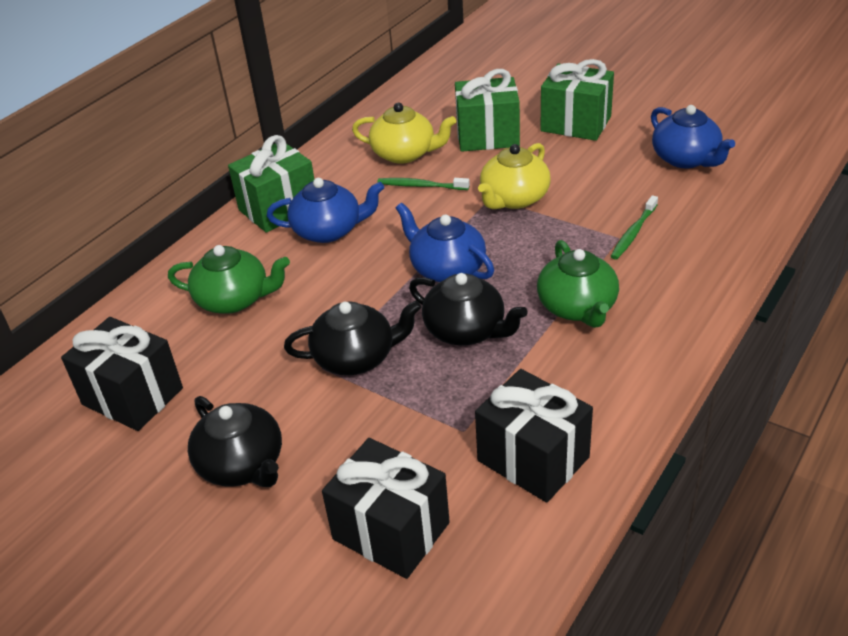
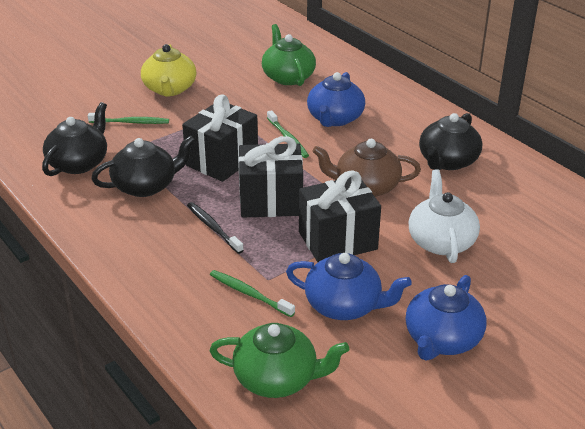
black toothbrush: none = 0 -> [187,202,244,254] = 1
brown teapot: none = 0 -> [312,139,421,197] = 1
green gift: [228,135,314,233] [455,69,520,152] [540,59,614,141] = 3 -> none = 0
green toothbrush: [377,178,470,190] [611,195,658,260] = 2 -> [88,113,169,124] [210,270,295,317] [267,110,309,158] = 3
white teapot: none = 0 -> [409,169,480,263] = 1
yellow teapot: [352,103,456,164] [478,143,551,209] = 2 -> [141,44,197,97] = 1

